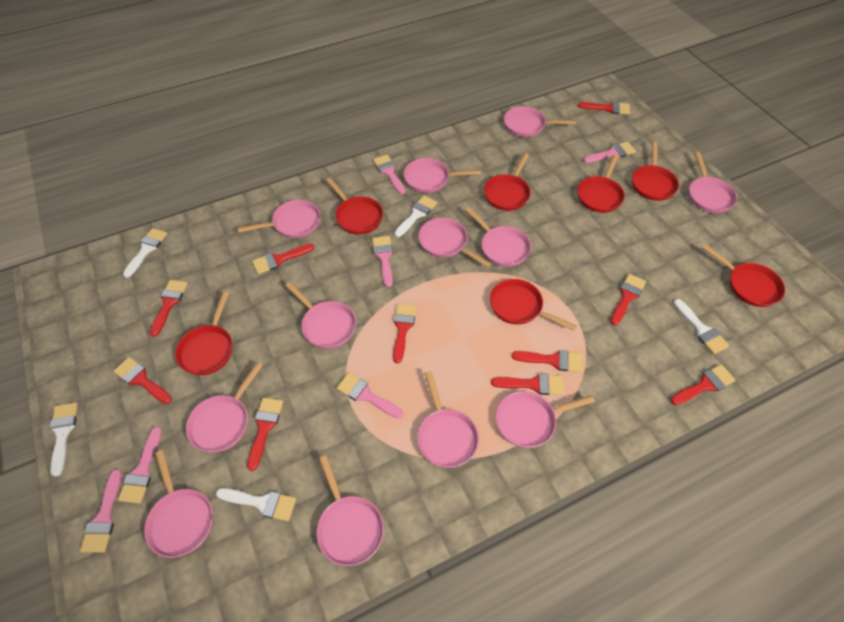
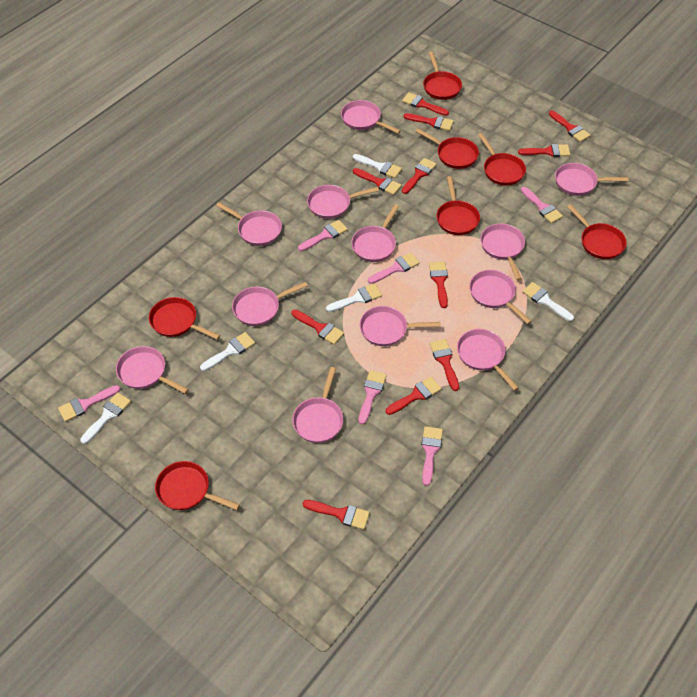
red brush: [113,357,172,404] [150,280,188,337] [247,398,283,471] [252,244,315,274] [393,303,416,363] [491,373,564,395] [512,350,583,372] [578,101,630,115] [610,274,646,325] [671,364,735,405] = 10 -> [292,309,344,345] [303,500,370,530] [353,168,401,195] [386,376,442,415] [402,92,449,116] [402,158,437,194] [404,113,454,131] [429,262,448,308] [430,339,459,391] [518,144,570,157] [549,111,590,142] = 11

